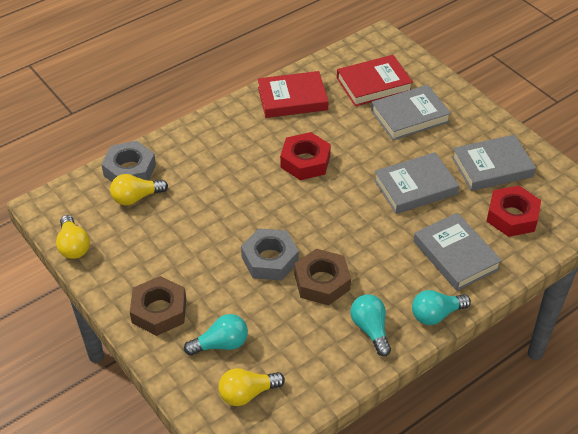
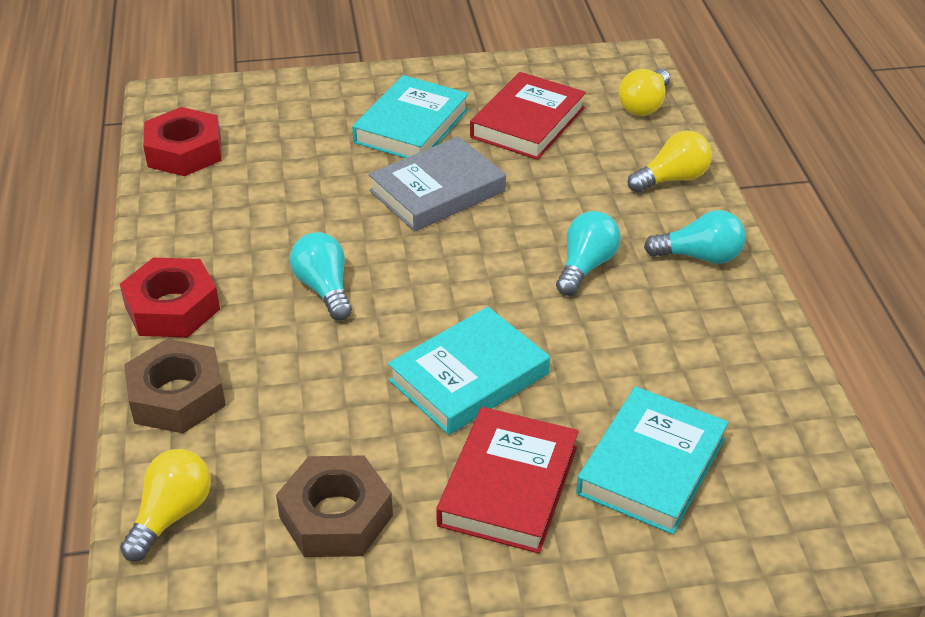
grey book: [371,85,451,140] [374,152,459,214] [414,213,502,291] [452,135,536,191] = 4 -> [368,136,506,231] = 1
grey nut: [101,141,156,182] [241,228,299,281] = 2 -> none = 0
turquoise book: none = 0 -> [352,75,469,158] [388,307,550,435] [576,386,728,535] = 3

